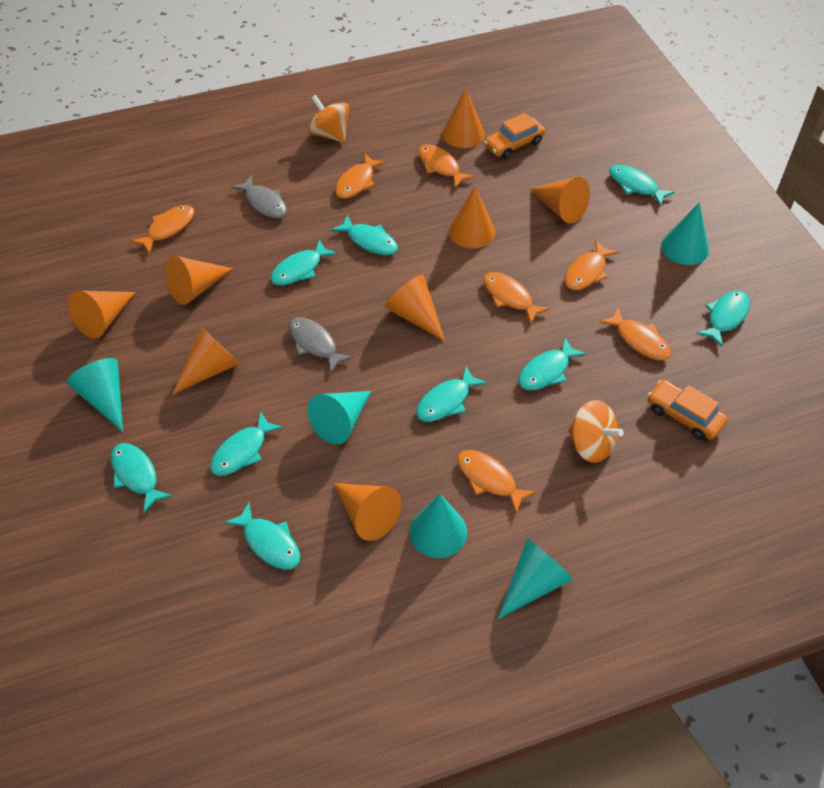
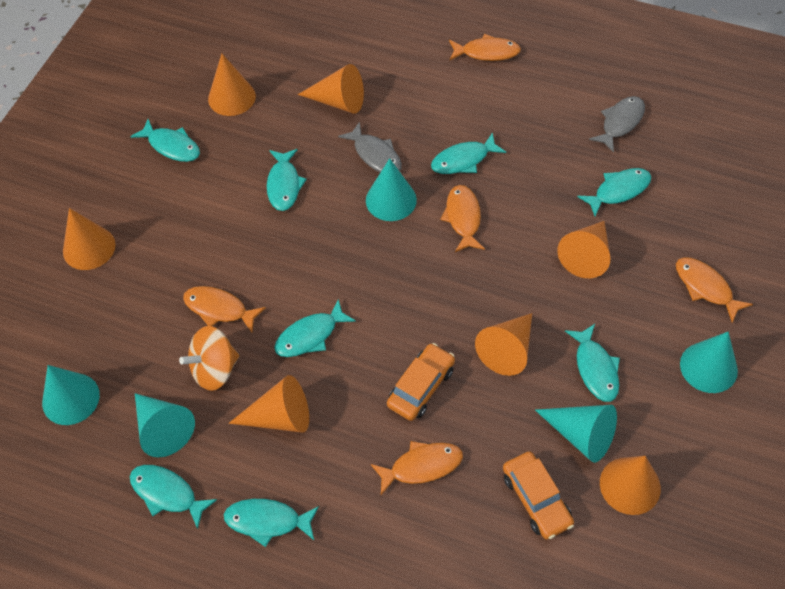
orange cone: [68,291,136,339] [166,256,233,305] [172,327,240,395] [333,483,402,541] [385,275,445,341] [442,88,485,148] [449,186,495,249] [530,177,590,224] = 8 -> [63,208,116,270] [208,53,256,116] [229,375,309,433] [298,64,364,114] [475,313,532,376] [557,221,610,278] [600,456,661,515] = 7
orange fish: [131,205,194,254] [335,154,386,199] [418,144,475,188] [457,450,536,514] [483,272,550,324] [564,240,619,290] [599,308,671,360] = 7 -> [183,286,266,332] [371,441,463,495] [440,185,485,252] [449,34,521,61] [676,257,753,323] = 5
orange spinning top: [308,95,349,143] [568,400,624,463] = 2 -> [179,326,239,391] = 1
turquoise fish: [111,443,173,513] [210,411,283,476] [224,503,300,570] [270,239,337,286] [331,215,398,255] [416,366,487,422] [518,338,586,390] [609,165,675,206] [696,291,750,347] = 9 -> [130,119,200,162] [130,465,217,529] [224,499,319,547] [267,149,307,211] [274,299,356,357] [431,132,506,174] [565,324,620,402] [577,168,651,216] = 8

